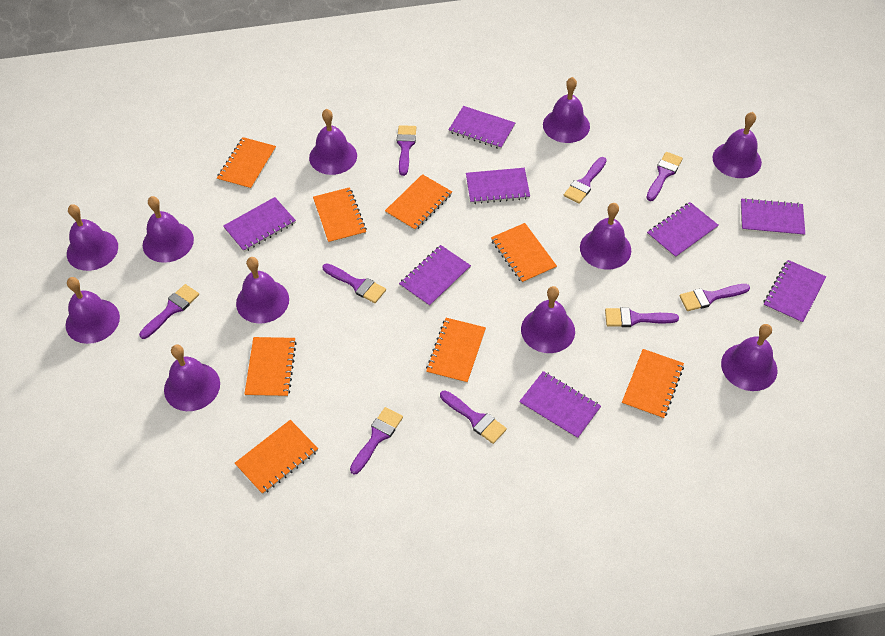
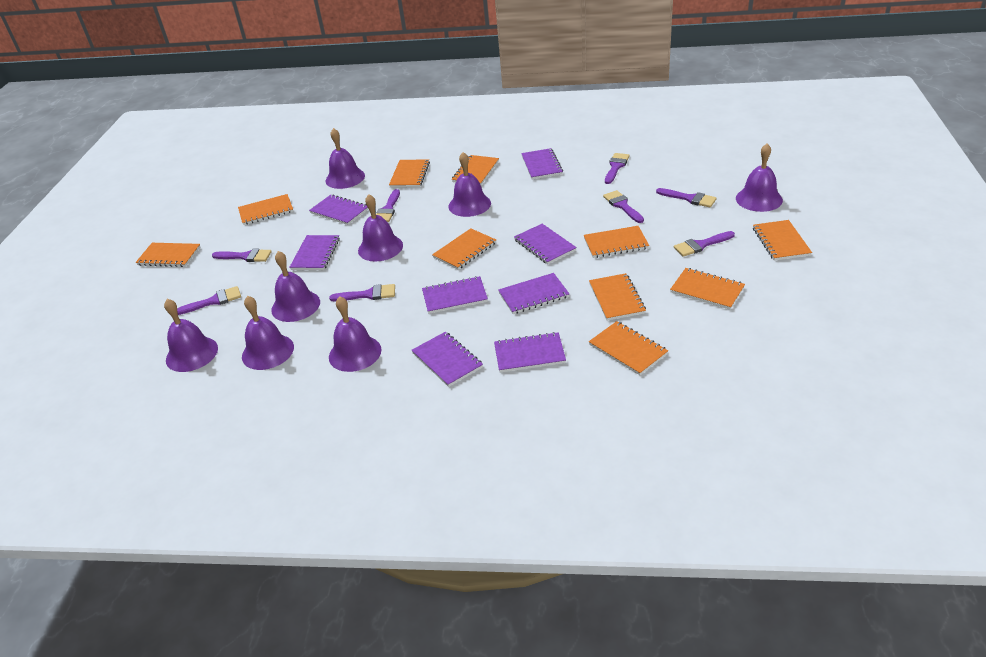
orange notebook: [217,137,276,190] [235,420,318,494] [244,337,297,397] [313,187,367,244] [385,174,452,231] [426,318,486,384] [491,223,557,284] [622,349,684,419] = 8 -> [136,243,200,267] [238,194,293,225] [389,159,430,188] [432,228,496,270] [452,155,499,185] [584,226,649,258] [589,273,646,321] [589,321,668,375] [670,268,745,310] [753,220,812,261] = 10
purple bell: [65,277,120,344] [67,204,118,271] [143,196,194,263] [164,345,220,411] [236,257,289,323] [309,109,357,175] [521,286,575,353] [543,77,590,143] [580,203,631,269] [712,112,762,178] [721,324,777,391] = 11 -> [164,299,218,372] [242,296,294,370] [271,251,320,322] [326,128,365,189] [329,296,381,372] [358,194,403,261] [448,152,491,217] [736,144,783,212] = 8
purple brush: [139,284,199,339] [322,263,386,303] [350,407,403,474] [397,125,416,176] [440,390,507,444] [564,157,607,204] [605,307,679,327] [647,152,683,201] [679,284,750,311] = 9 -> [177,286,241,315] [212,249,272,262] [329,284,395,301] [376,189,400,222] [603,190,644,223] [605,153,629,184] [656,188,717,207] [674,231,735,257] = 8

